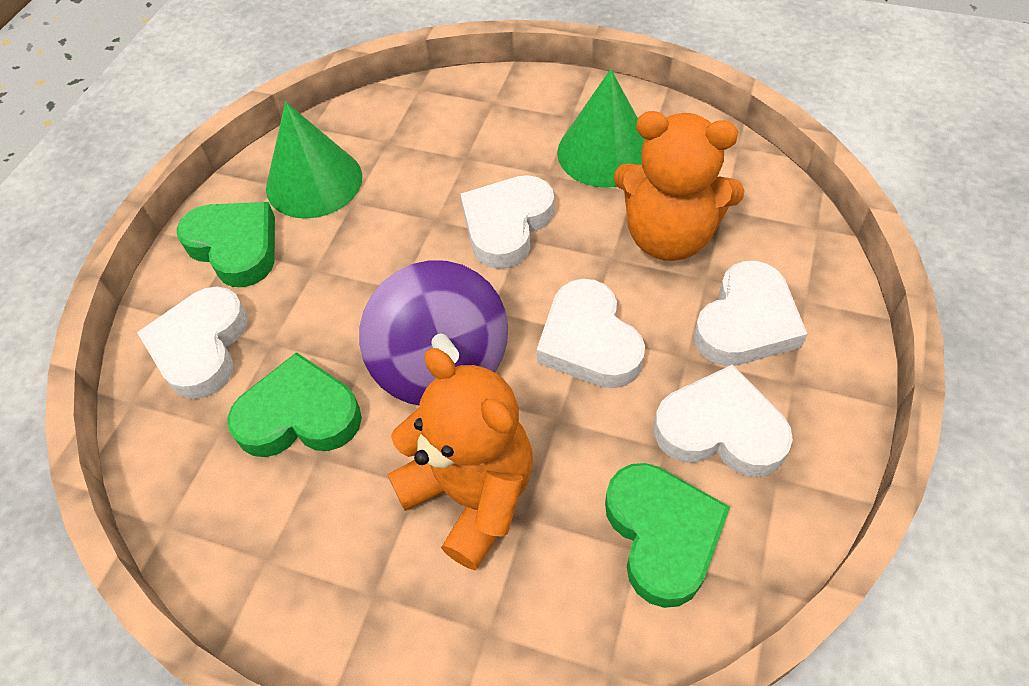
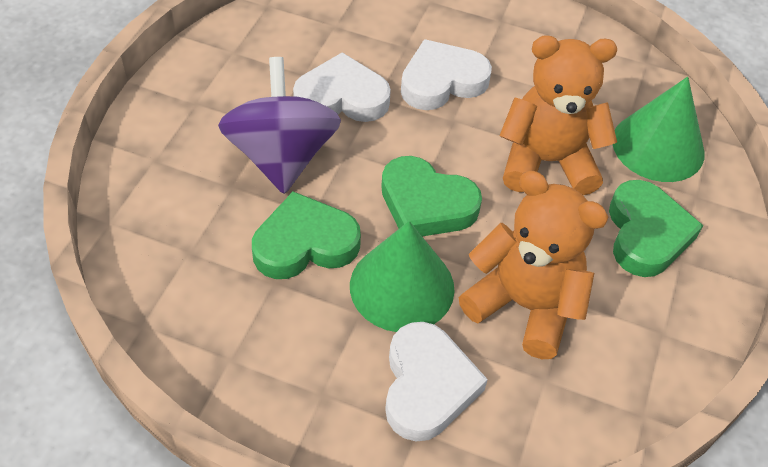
white heart: [137,286,248,399] [461,175,554,269] [537,279,645,388] [654,365,793,477] [694,261,807,366] = 5 -> [293,52,391,122] [385,322,488,442] [401,39,492,110] = 3

